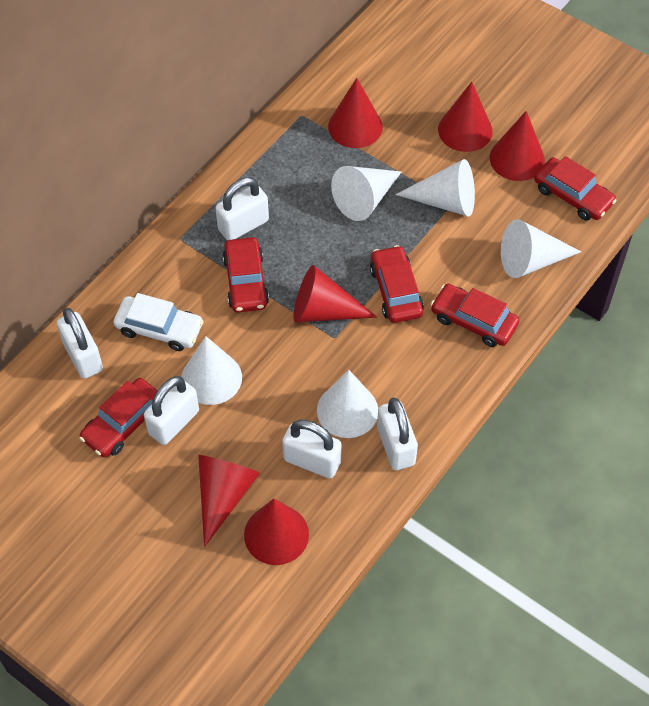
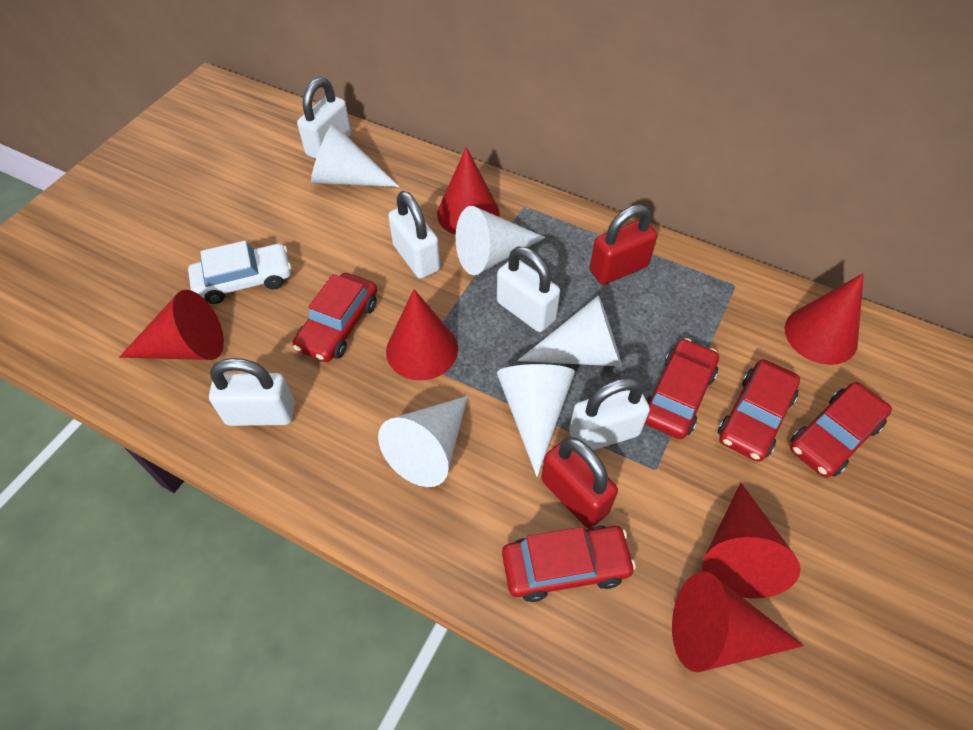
red padlock: none = 0 -> [541,437,618,528] [590,204,657,285] = 2

